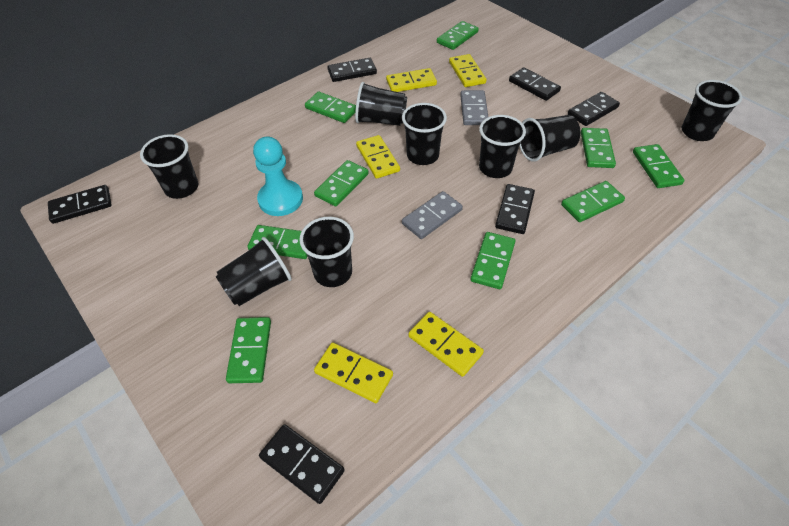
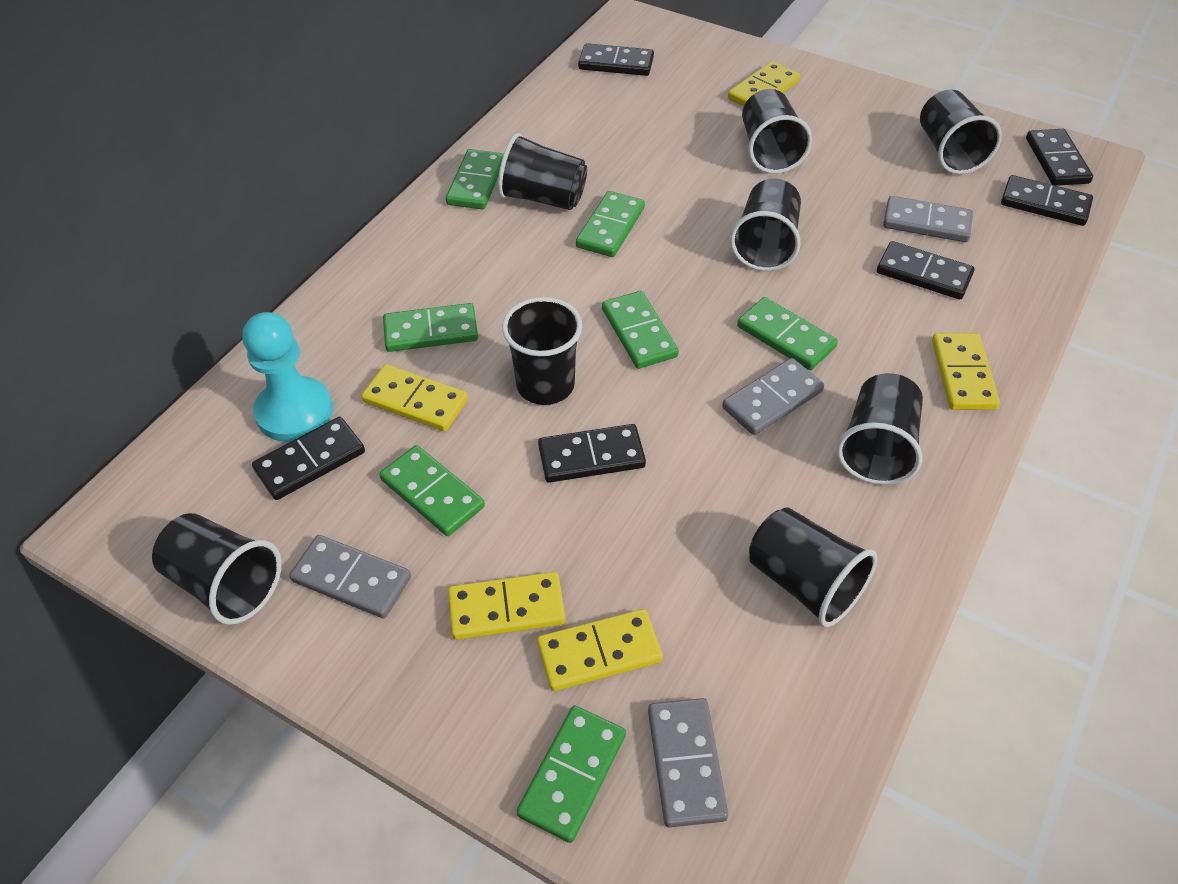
green domino: [226,317,271,383] [247,225,307,259] [305,92,356,123] [314,160,369,206] [437,21,479,50] [471,232,515,289] [561,181,625,222] [581,128,616,168] [633,144,684,188] = 9 -> [379,445,485,536] [383,303,478,352] [446,149,504,209] [516,705,626,843] [576,191,645,257] [602,291,679,369] [737,297,838,370] = 7
grey domino: [402,191,463,239] [460,90,488,125] = 2 -> [289,535,411,618] [648,698,728,828] [722,358,824,435] [883,196,973,242] = 4

